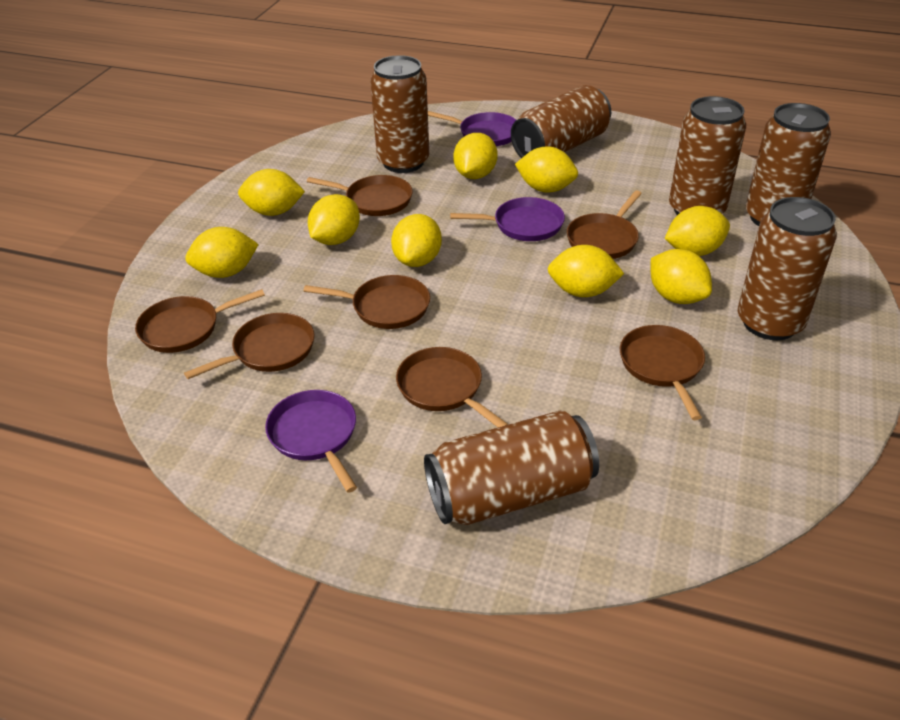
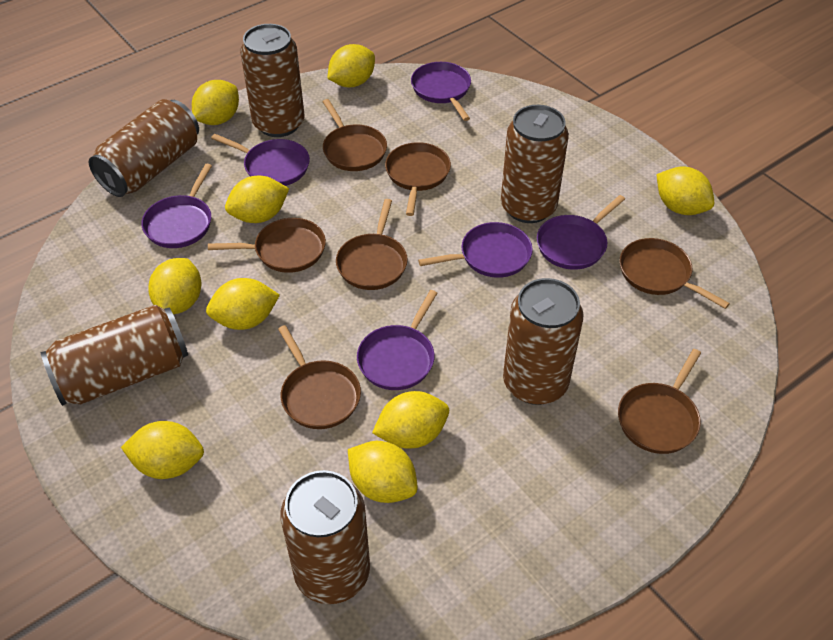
purple pan: [265,390,357,493] [428,111,516,146] [450,197,565,241] = 3 -> [141,164,212,248] [211,134,310,186] [357,290,438,390] [411,62,471,121] [418,222,533,278] [537,195,625,270] = 6

